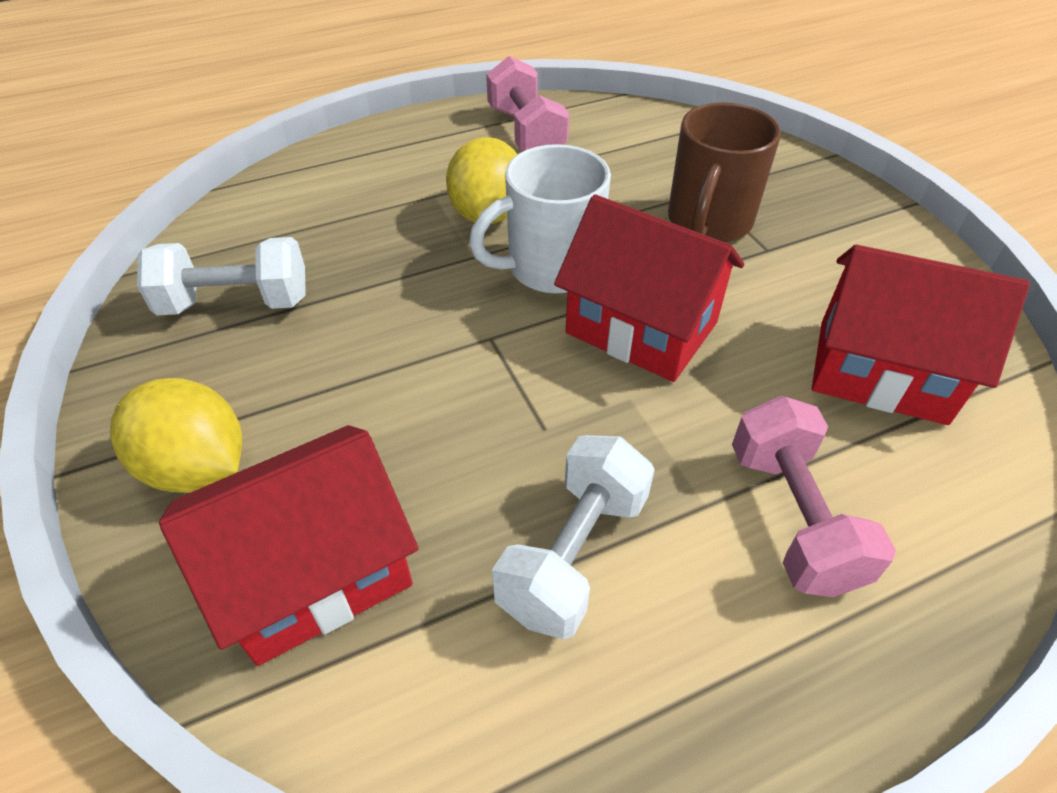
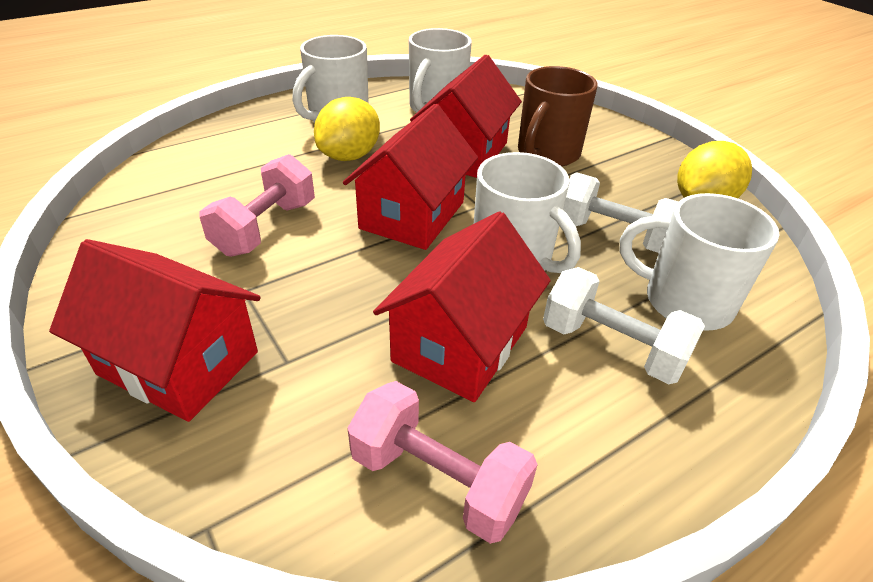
red house: [159,425,419,666] [554,195,744,382] [812,245,1030,425] = 3 -> [49,239,261,422] [343,104,478,250] [373,211,551,402] [410,55,522,178] = 4
white mug: [469,144,611,294] = 1 -> [292,35,369,122] [409,28,472,113] [474,152,581,273] [620,193,779,331] = 4

